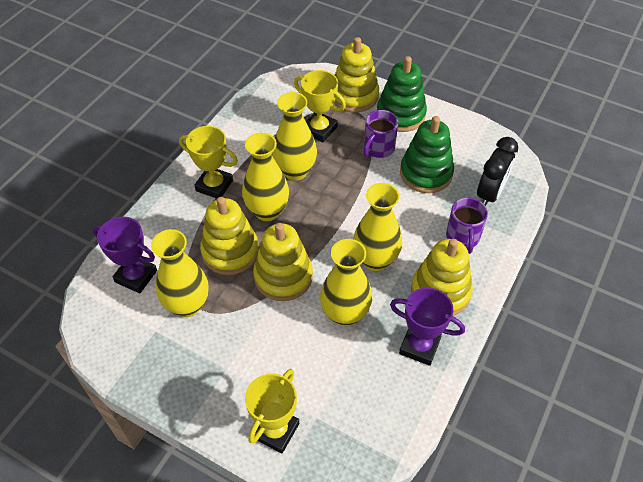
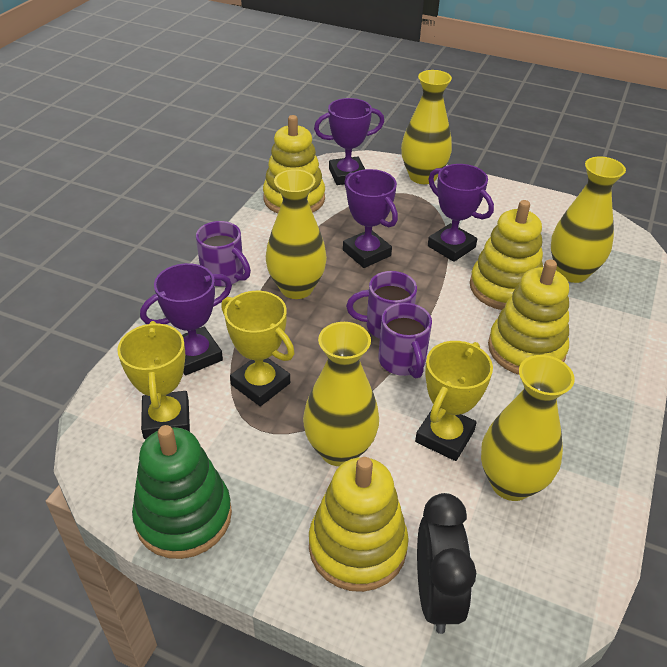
green stacking toy: [377,56,427,132] [400,116,454,193] = 2 -> [132,425,232,559] = 1
purple mug: [363,110,398,158] [446,197,488,254] = 2 -> [196,221,251,287] [346,271,417,339] [378,303,432,378] = 3
purple trophy: [93,217,157,293] [390,287,465,366] = 2 -> [140,263,232,375] [314,98,384,185] [343,169,398,268] [428,164,494,262] = 4

